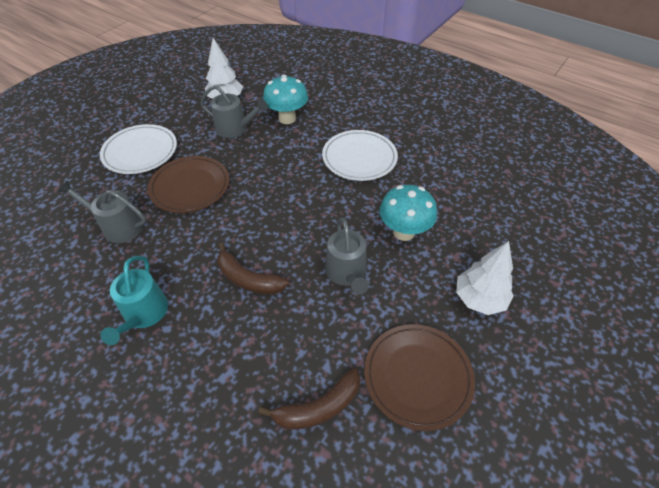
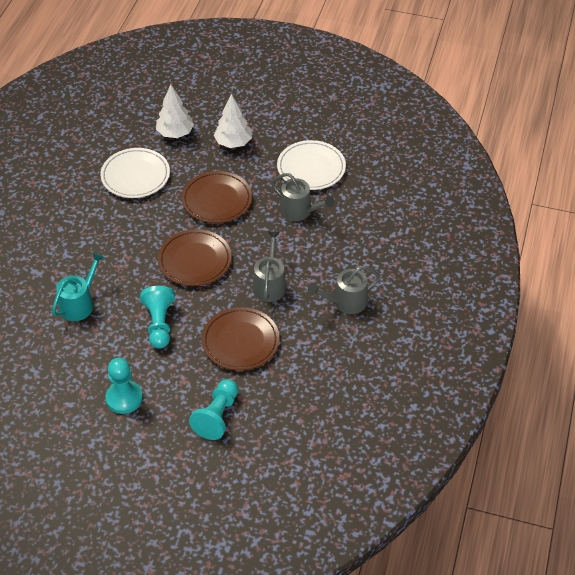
brown banana: [217,243,289,294] [258,368,360,430] = 2 -> none = 0
brown plate: [148,156,229,213] [364,324,475,431] = 2 -> [158,229,232,286] [182,171,252,223] [202,307,279,370] = 3
turquoise mushroom: [263,75,308,124] [379,185,437,241] = 2 -> none = 0
turquoise pawn: none = 0 -> [106,358,143,414] [140,286,175,349] [189,379,238,440] = 3

